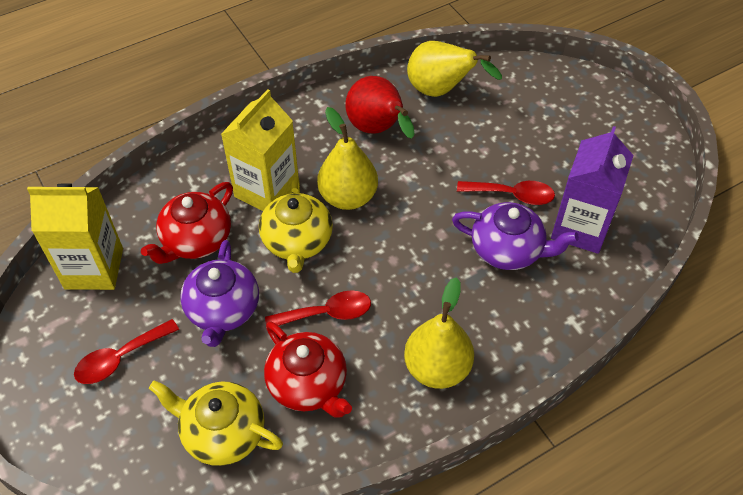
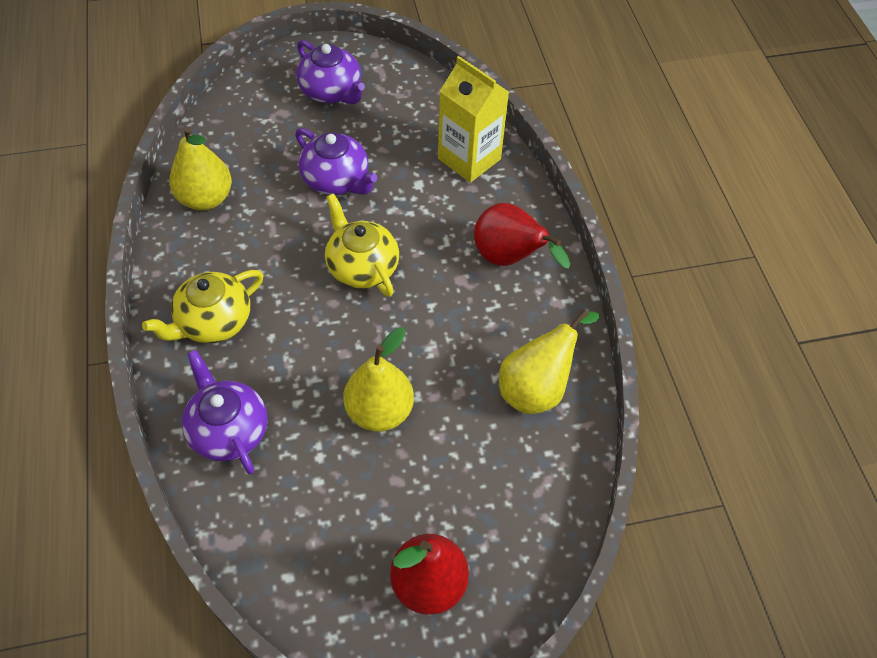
purple carton: [551,126,634,254] = 1 -> none = 0
purple teapot: [180,240,259,347] [452,202,579,270] = 2 -> [182,350,268,474] [295,128,377,195] [296,40,365,104] = 3
red pear: [345,76,415,139] = 1 -> [390,534,469,615] [474,203,570,269] = 2
red spoon: [74,319,179,384] [265,290,371,326] [457,181,555,205] = 3 -> none = 0
red teapot: [141,182,233,264] [264,321,352,418] = 2 -> none = 0
yellow carton: [27,183,123,290] [221,89,299,211] = 2 -> [438,56,509,183] = 1

